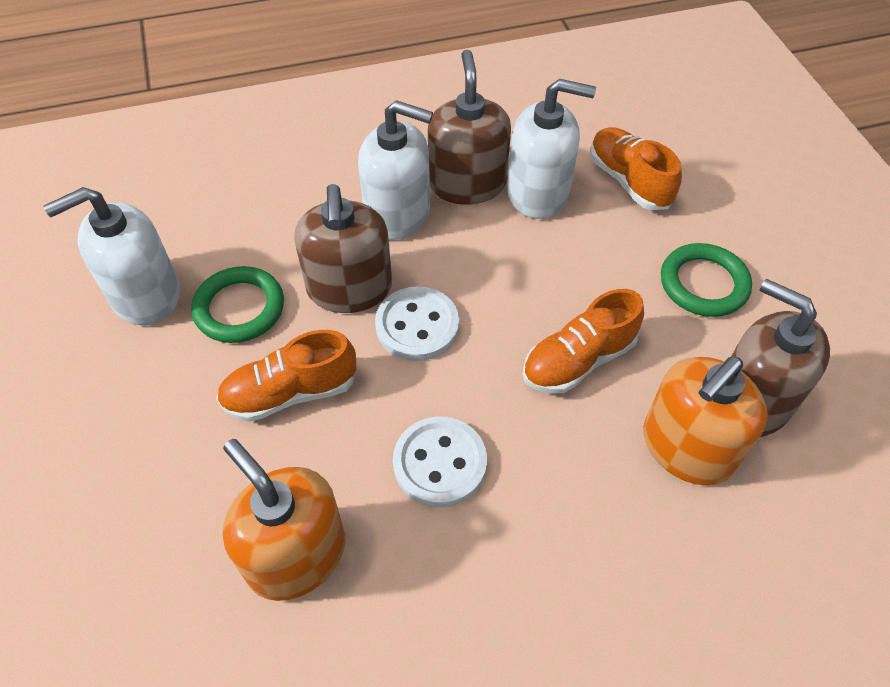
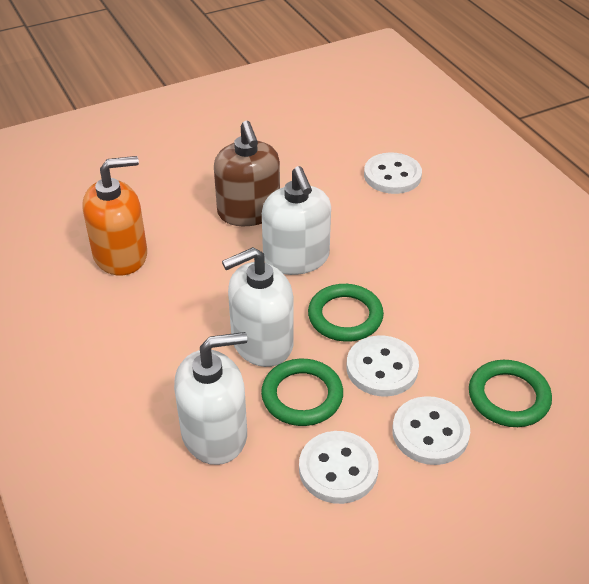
brown soap dispenser: [294,184,392,313] [428,50,511,205] [731,279,830,437] = 3 -> [214,121,280,226] = 1
green ring: [191,266,284,343] [661,243,752,317] = 2 -> [261,359,343,426] [308,284,384,342] [469,360,552,427] = 3
orange shoe: [216,330,357,422] [523,289,644,393] [590,127,682,210] = 3 -> none = 0
orange soap dispenser: [222,439,345,601] [643,357,768,485] = 2 -> [83,156,147,275] = 1
white button: [375,286,459,361] [393,417,487,507] = 2 -> [299,431,379,504] [346,336,419,396] [364,152,422,194] [392,396,470,465] = 4

